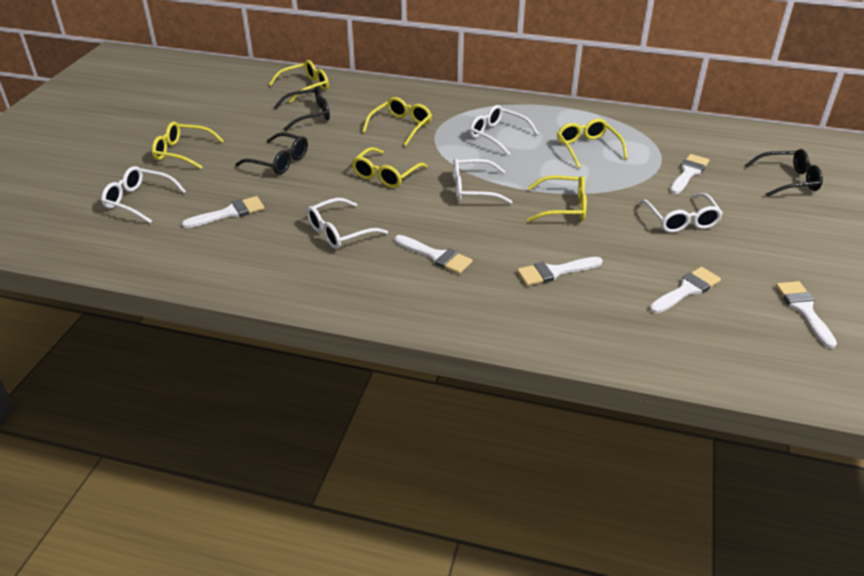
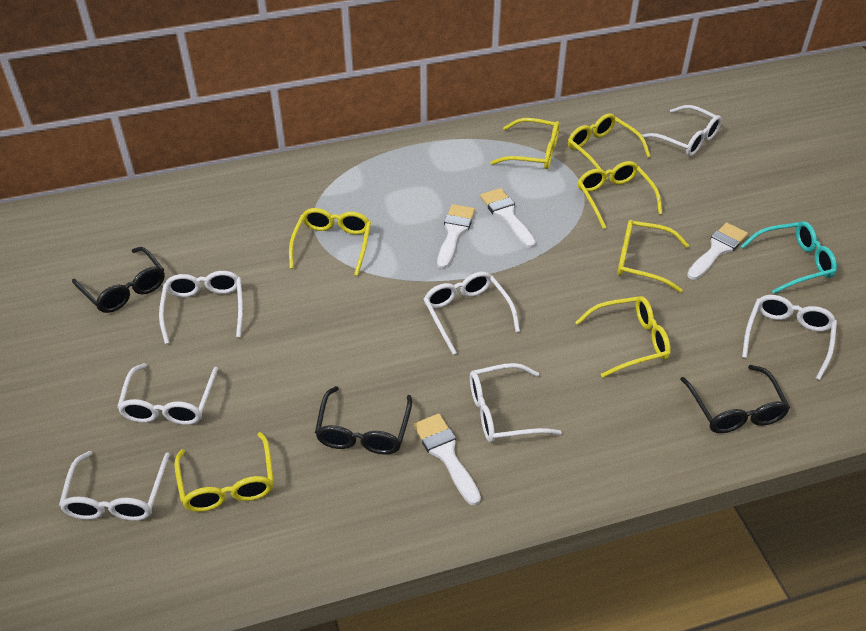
turquoise glasses: none = 0 -> [740,221,837,294] = 1
white brush: [182,196,264,228] [395,235,472,274] [517,257,603,286] [649,267,721,314] [670,154,709,194] [776,281,837,348] = 6 -> [413,414,481,506] [437,204,475,269] [480,188,536,248] [687,223,748,280] = 4
white glasses: [101,166,186,223] [306,198,388,249] [453,158,512,204] [470,105,539,156] [639,193,723,233] = 5 -> [59,451,170,521] [117,363,218,425] [159,271,243,344] [424,272,520,355] [470,363,562,443] [642,105,722,156] [742,295,837,380] = 7
yellow glasses: [152,122,224,169] [269,60,329,103] [352,147,428,188] [362,97,432,146] [527,175,587,222] [557,119,628,168] = 6 -> [174,432,274,512] [289,208,371,276] [490,118,560,169] [568,113,651,178] [575,296,671,378] [577,161,663,229] [617,220,689,293] = 7

